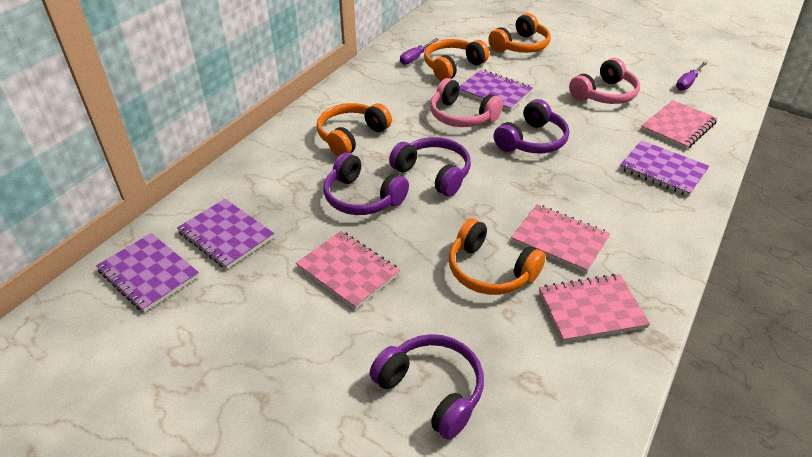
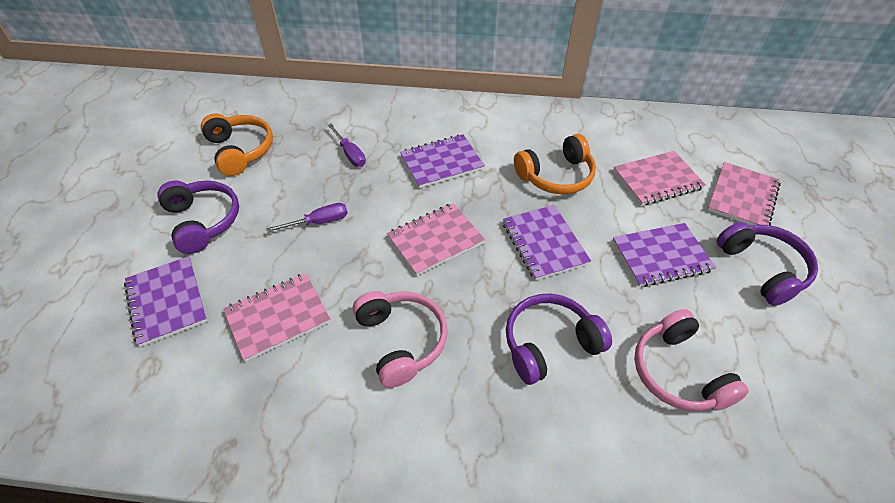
orange headphones: [317,103,392,156] [424,39,489,81] [449,218,546,295] [488,13,551,53] = 4 -> [201,113,273,176] [514,134,596,194] = 2
purple headphones: [323,153,409,215] [370,334,484,440] [389,137,471,197] [494,99,569,153] = 4 -> [157,181,239,254] [506,294,612,385] [717,222,818,306] = 3

